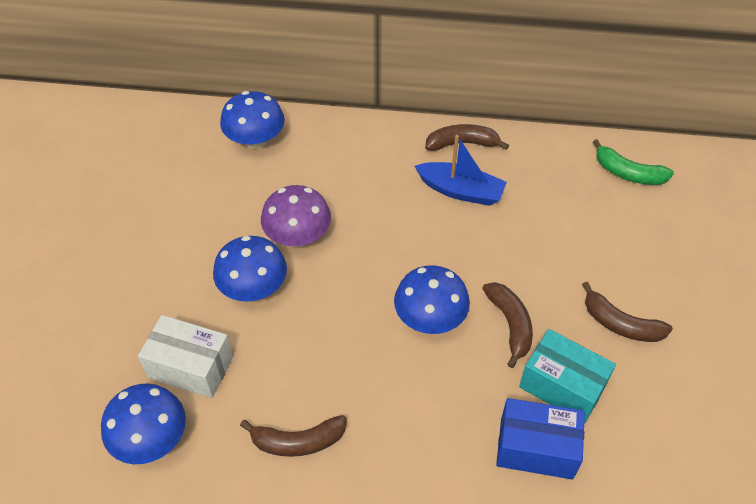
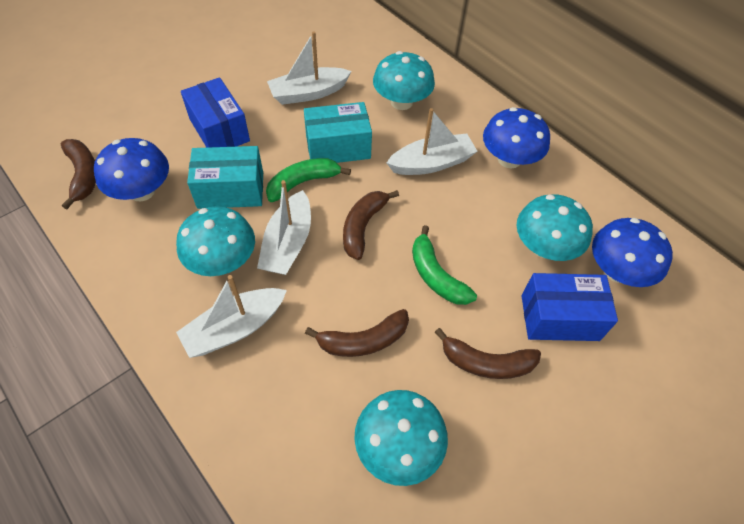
blue boat: [415,135,507,206] = 1 -> none = 0
blue box: [496,398,585,480] = 1 -> [181,77,250,148] [522,273,618,341] = 2
blue mushroom: [101,383,186,464] [213,236,287,302] [220,91,285,149] [394,265,470,334] = 4 -> [94,138,169,201] [483,107,550,168] [592,218,673,287] = 3
green banana: [593,139,674,185] = 1 -> [266,158,351,202] [412,225,477,305] = 2
purple mushroom: [261,185,331,247] = 1 -> none = 0
turquoise box: [519,329,616,423] = 1 -> [187,146,263,209] [304,102,372,163] = 2
turquoise mushroom: none = 0 -> [176,206,255,276] [354,390,448,486] [373,51,435,110] [517,194,593,261] = 4
white boat: none = 0 -> [176,275,287,358] [257,180,311,275] [267,31,352,105] [387,108,478,175] = 4
white box: [138,315,233,398] = 1 -> none = 0

